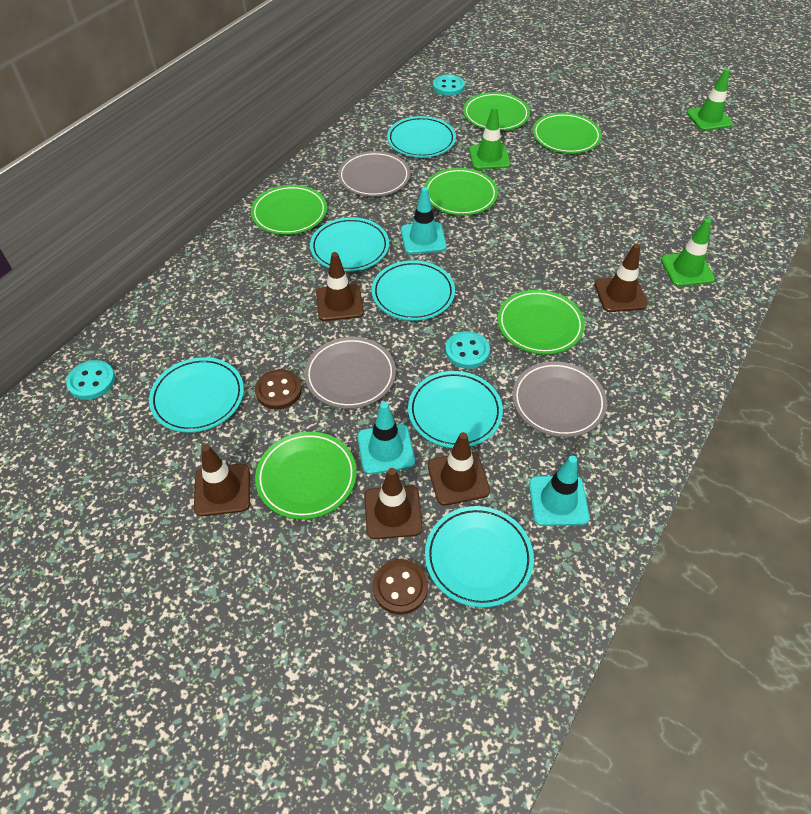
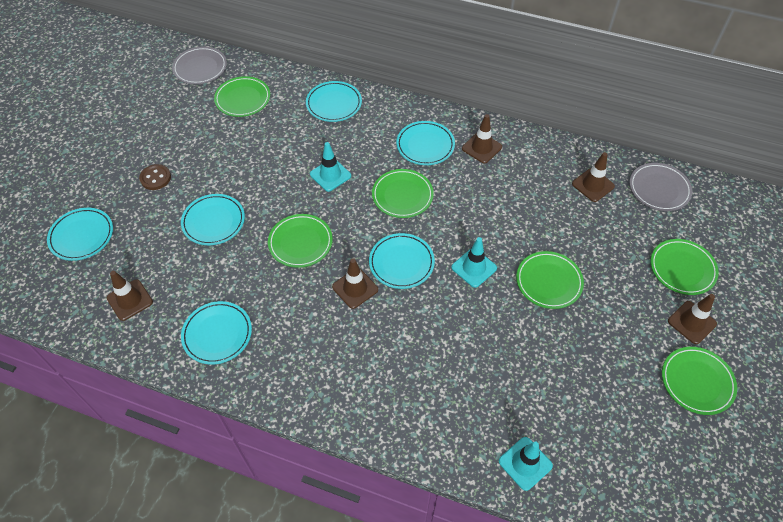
brown button: [255,369,302,410] [373,559,428,615] = 2 -> [139,164,171,190] = 1
green traffic cone: [469,106,510,170] [661,218,715,287] [687,68,733,131] = 3 -> none = 0
grey plate: [304,337,396,409] [338,151,410,197] [512,361,607,437] = 3 -> [172,47,227,84] [630,163,692,211] = 2
turquoise button: [66,360,115,400] [433,74,465,96] [445,331,490,369] = 3 -> none = 0

